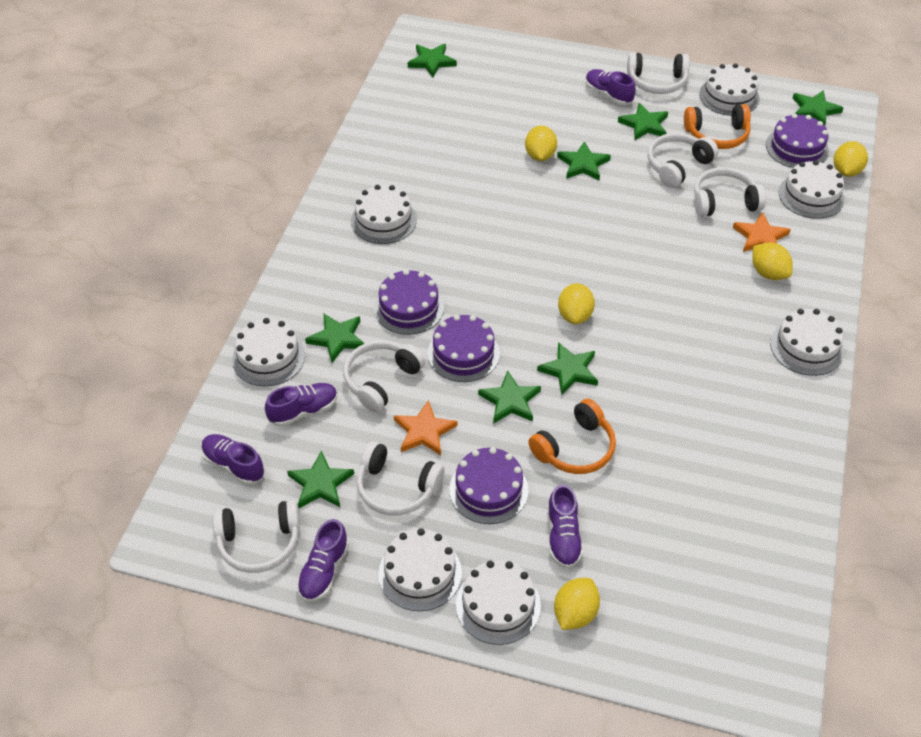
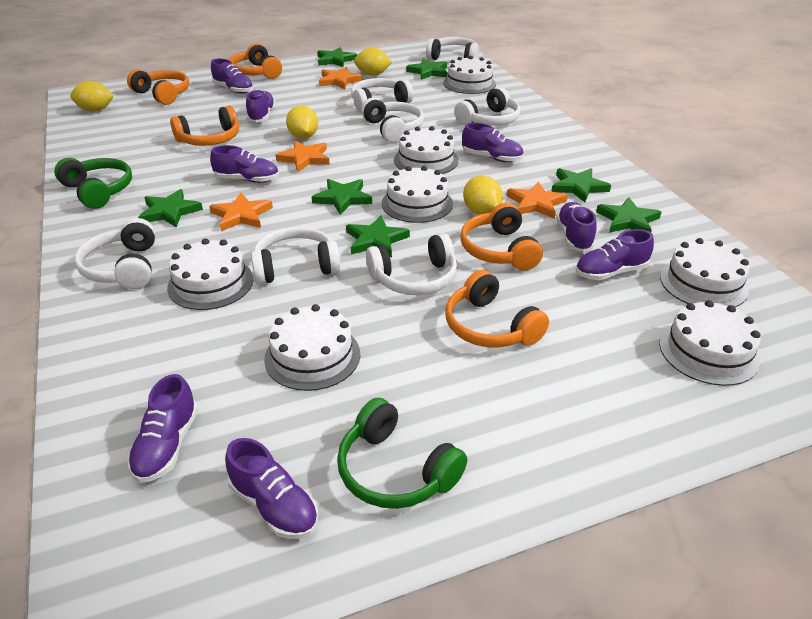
green headphones: none = 0 -> [54,158,132,209] [337,398,467,509] = 2
green star: [287,450,354,508] [305,314,365,363] [408,44,457,77] [478,370,541,424] [537,342,598,395] [557,141,611,180] [618,103,668,141] [792,90,843,126] = 8 -> [138,189,203,228] [312,179,372,215] [317,47,357,67] [346,216,410,257] [406,58,447,80] [551,168,611,202] [596,197,661,233] = 7
orange headphones: [528,399,616,474] [684,104,751,149] = 2 -> [127,69,189,105] [170,106,239,146] [229,43,282,79] [446,270,549,348] [460,203,543,270] = 5
orange star: [394,400,458,456] [733,212,791,252] = 2 -> [209,193,273,231] [276,141,330,172] [319,67,362,89] [507,182,568,219] = 4
purple cake: [374,269,444,335] [427,315,500,382] [449,447,529,524] [766,113,829,168] = 4 -> none = 0
purple shoe: [201,434,265,485] [265,383,337,426] [297,519,349,602] [547,484,584,568] [586,69,636,105] = 5 -> [128,374,198,483] [210,145,279,183] [211,59,254,94] [225,438,319,539] [246,89,276,122] [462,123,523,162] [556,202,597,252] [575,229,654,280] = 8
white headphones: [212,500,300,573] [343,341,425,412] [357,441,444,515] [627,52,690,94] [648,133,718,188] [694,167,766,217] = 6 -> [75,218,155,289] [251,227,341,284] [351,78,414,112] [361,97,424,142] [366,233,457,295] [426,37,479,60] [454,87,521,126] = 7
yellow lemon: [525,126,557,161] [554,578,600,630] [558,283,595,324] [752,242,793,280] [834,141,868,177] = 5 -> [70,81,114,112] [286,105,318,139] [354,47,392,76] [463,176,503,215] = 4

